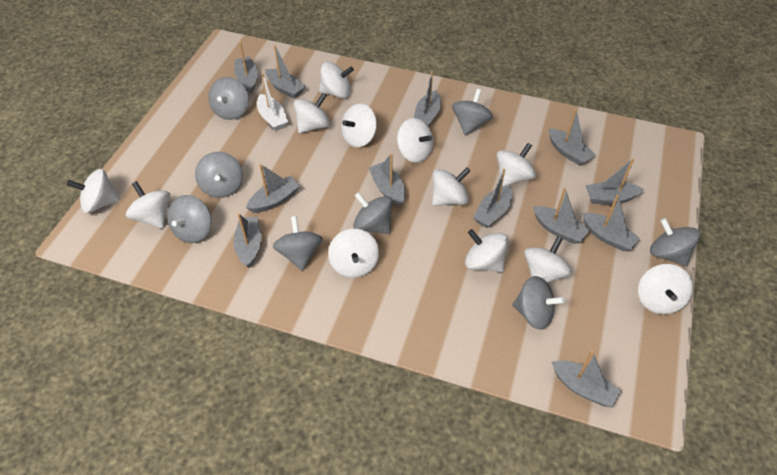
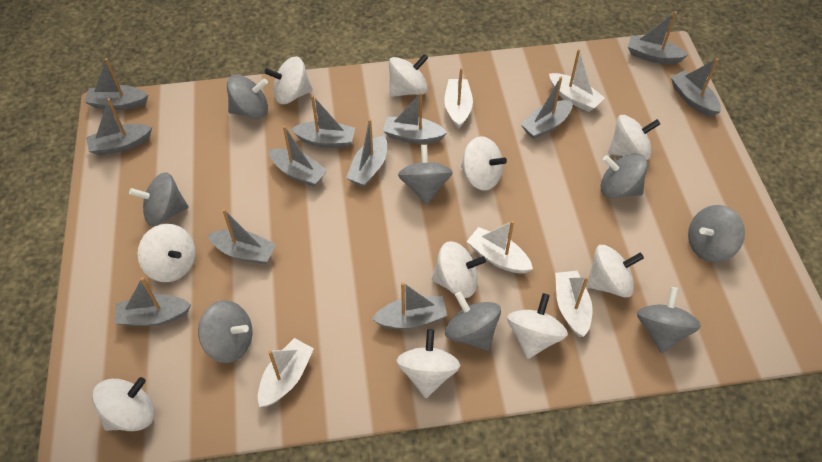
white boat: [257,74,288,131] = 1 -> [258,338,314,407] [444,68,473,129] [467,221,533,274] [549,49,605,112] [555,271,593,337] = 5
white spinning top: [67,169,120,213] [126,181,170,228] [294,93,330,133] [319,62,354,99] [328,229,379,278] [341,104,377,147] [397,118,433,163] [432,167,470,206] [465,229,508,272] [497,143,536,187] [524,236,572,283] [638,264,693,314] = 12 -> [92,377,155,431] [137,224,196,282] [265,57,313,104] [389,54,428,97] [396,329,460,398] [432,241,486,298] [461,136,507,191] [507,293,568,359] [586,245,644,298] [608,115,660,160] = 10

